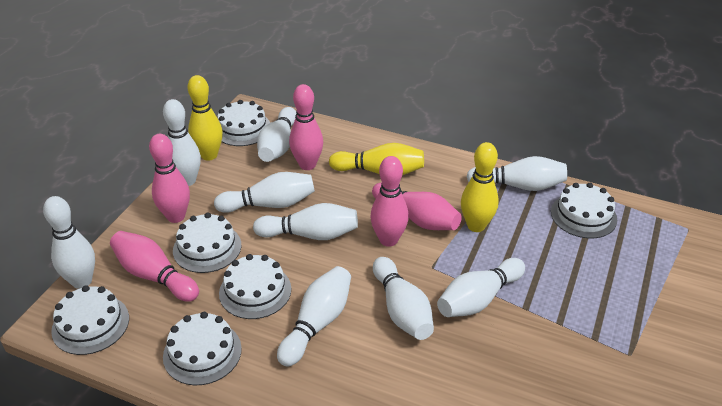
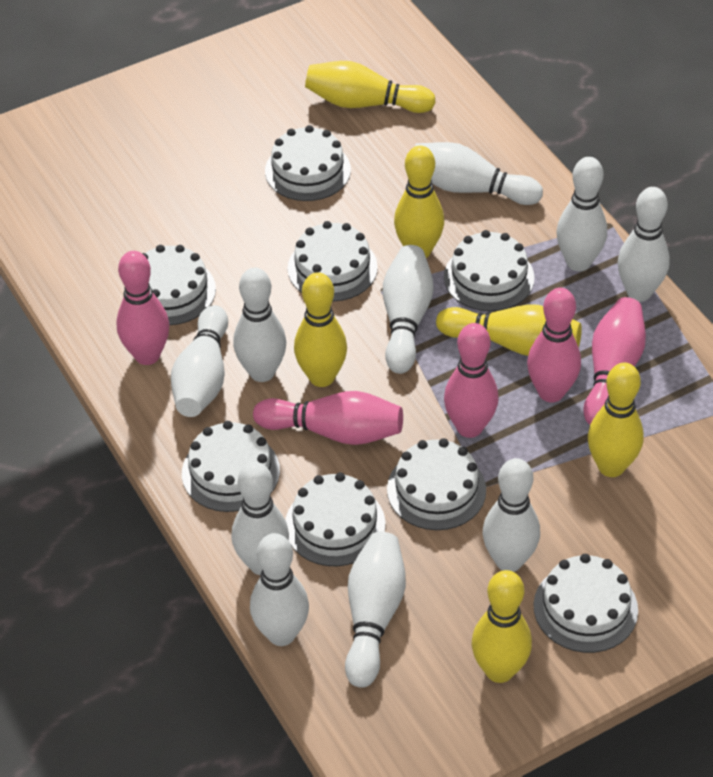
white bowling pin: [43,196,95,289] [163,99,201,186] [214,172,315,213] [253,203,358,240] [257,107,297,162] [277,266,351,366] [373,257,434,340] [437,258,525,317] [467,156,567,191] = 9 -> [171,305,228,417] [231,462,289,575] [233,268,286,382] [250,533,309,646] [345,532,406,688] [383,245,434,374] [415,142,543,205] [483,458,540,572] [557,157,607,271] [618,187,670,302] = 10
white cake: [51,285,129,355] [163,312,242,385] [173,213,241,273] [217,100,270,146] [219,254,291,319] [551,183,617,238] = 6 -> [142,245,216,325] [182,421,280,512] [265,125,351,201] [285,472,386,566] [288,221,378,302] [387,438,486,530] [444,230,535,311] [533,554,638,653] = 8
yellow bowling pin: [188,75,223,161] [329,143,424,175] [461,142,499,232] = 3 -> [294,272,347,387] [305,61,436,113] [394,146,444,258] [436,305,582,356] [472,570,532,683] [588,363,644,477] = 6

